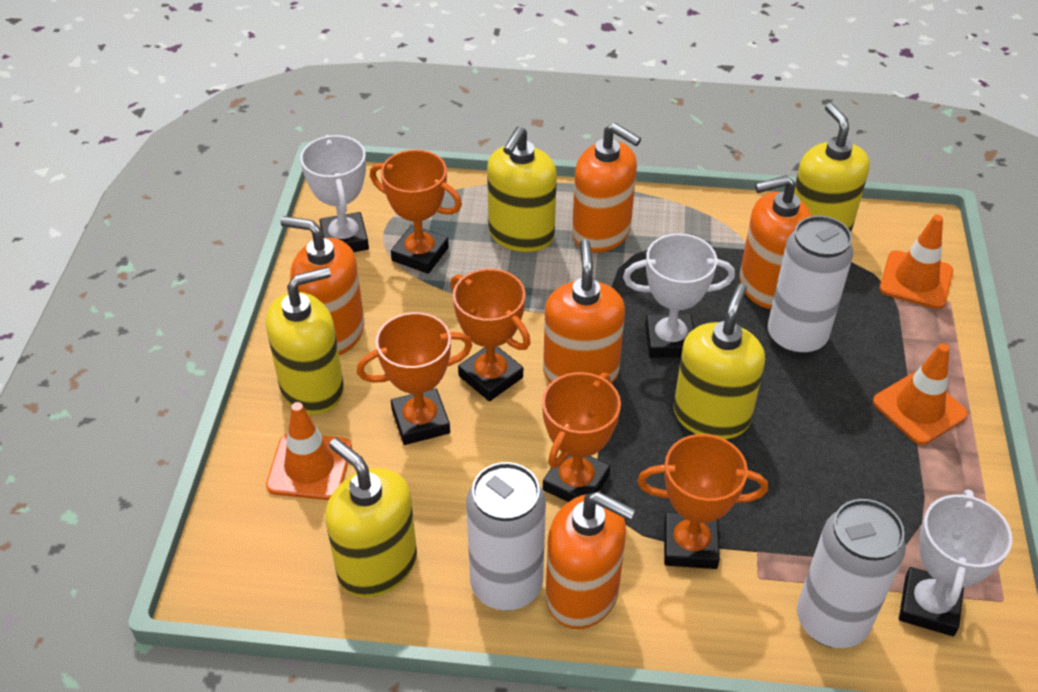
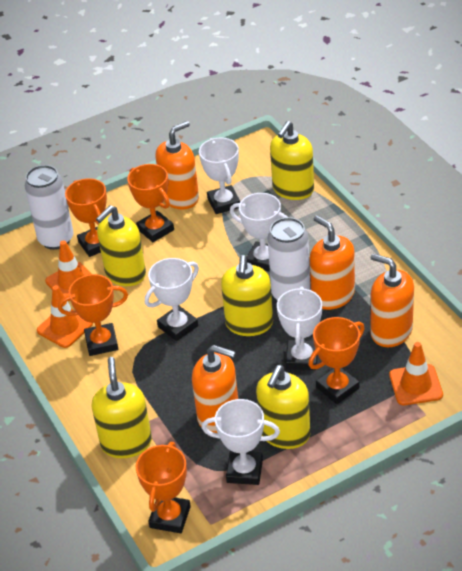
orange soap dispenser: [280,216,364,355] [543,239,625,384] [546,492,636,629] [572,123,641,253] [739,175,812,309] = 5 -> [156,121,199,210] [192,345,238,433] [310,215,355,310] [370,254,414,347] = 4
white can: [466,462,546,611] [768,216,853,355] [797,499,906,648] = 3 -> [25,165,74,250] [267,217,310,300] = 2
white trophy: [300,135,369,252] [623,233,735,358] [899,489,1012,636] = 3 -> [145,258,199,341] [199,137,240,214] [202,399,280,485] [230,193,288,272] [277,287,322,370] = 5

